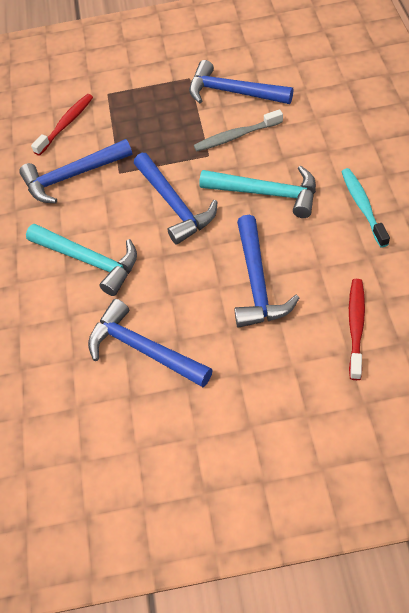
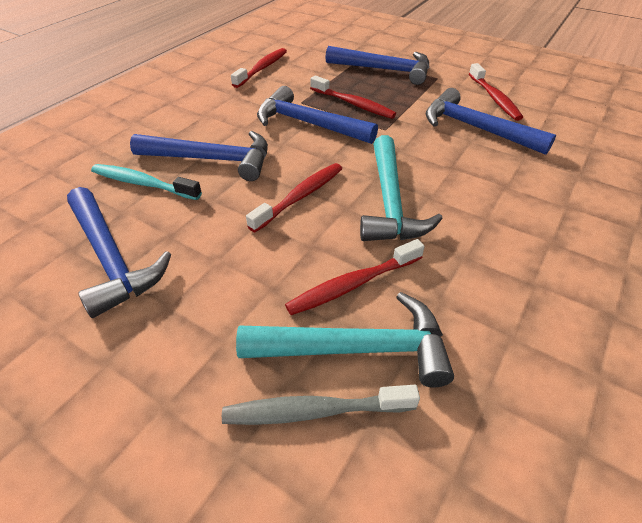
red toothbrush: [31,94,93,156] [349,279,365,380] = 2 -> [231,48,287,88] [246,163,342,232] [285,239,425,315] [310,75,396,119] [469,63,523,121] = 5

